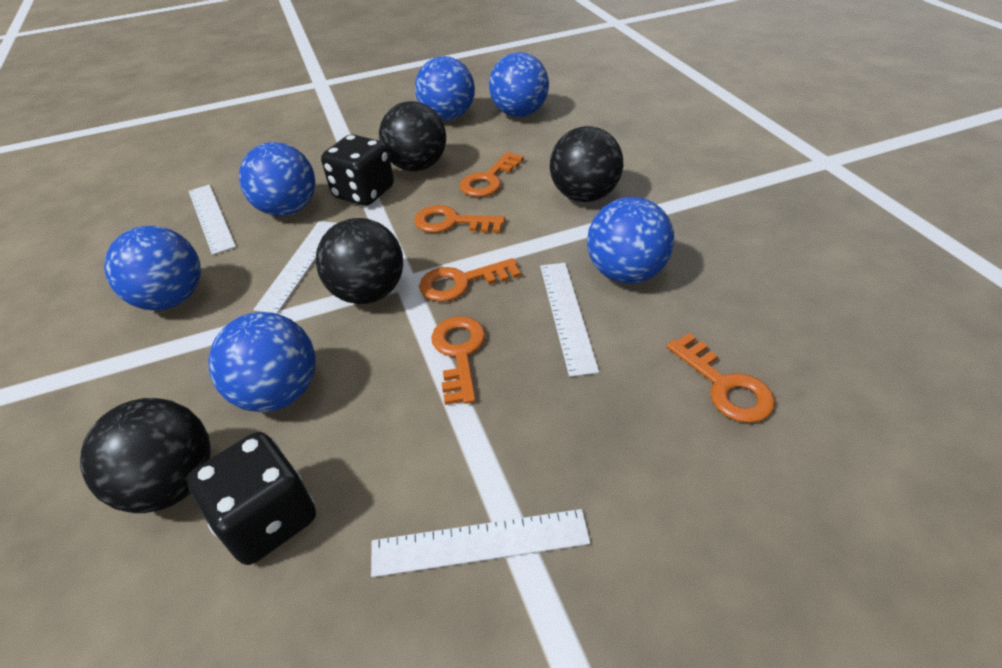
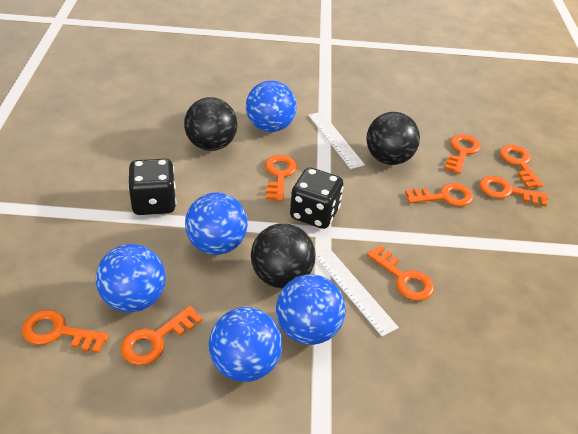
black ball: [80,398,211,513] [316,218,403,304] [379,101,446,171] [550,126,623,202] = 4 -> [184,97,238,151] [251,223,315,288] [366,112,420,165] = 3
blue ball: [104,226,201,311] [208,312,316,412] [239,142,315,216] [415,56,475,121] [489,52,549,117] [587,197,674,284] = 6 -> [96,244,166,313] [185,192,248,255] [209,307,282,382] [246,81,297,132] [276,274,346,345] = 5
orange key: [414,205,505,233] [419,258,521,302] [431,316,485,405] [460,152,524,197] [667,333,775,423] = 5 -> [22,310,109,353] [121,306,202,365] [265,155,297,201] [367,245,434,301] [405,183,473,206] [445,134,481,174] [480,176,548,206] [500,145,543,188] = 8
white ruler: [189,185,236,255] [253,221,337,314] [371,509,591,577] [540,263,599,377] = 4 -> [308,112,365,169] [315,249,399,337] = 2

